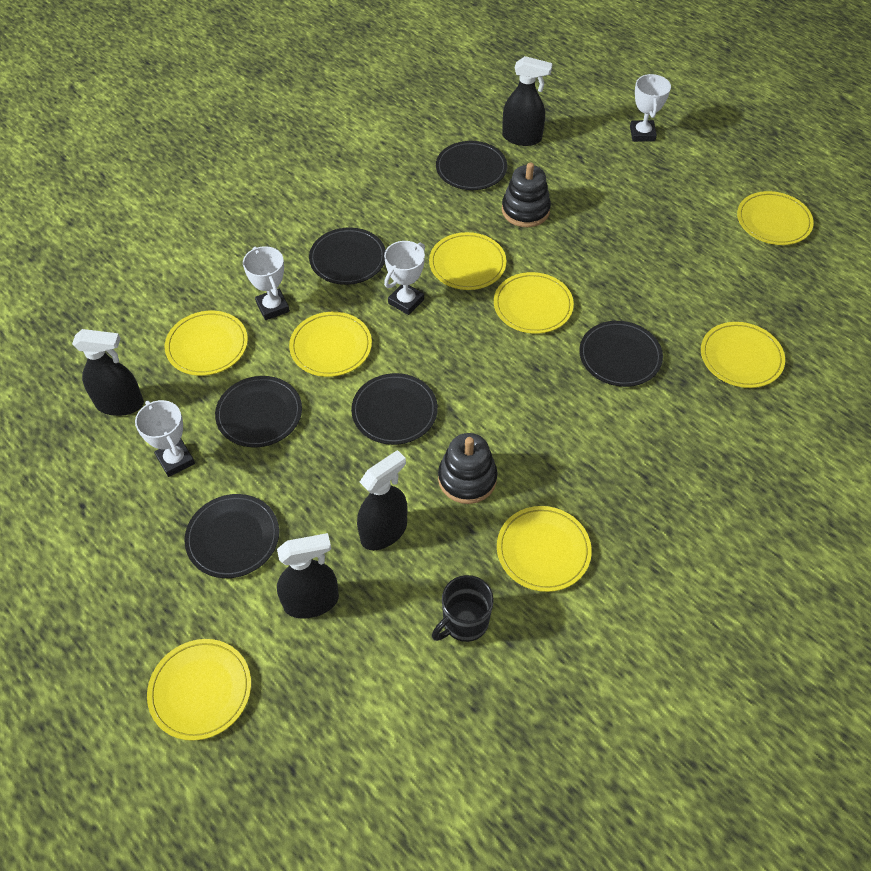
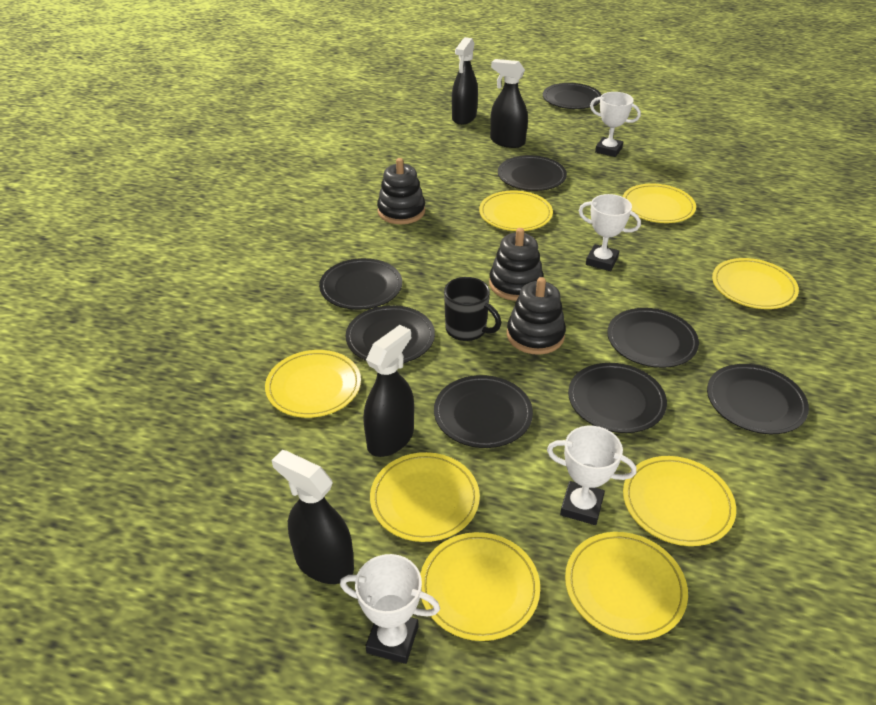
black plate: [184,494,279,578] [215,376,302,447] [309,227,386,285] [351,373,438,445] [436,141,507,190] [579,321,663,387] = 6 -> [319,258,402,310] [346,305,435,363] [434,375,533,448] [498,155,567,191] [543,83,602,109] [568,363,667,433] [607,308,699,368] [707,364,809,434] = 8
black stacking toy: [438,433,497,504] [502,163,551,227] = 2 -> [377,158,425,224] [489,228,544,301] [507,277,566,355] = 3

